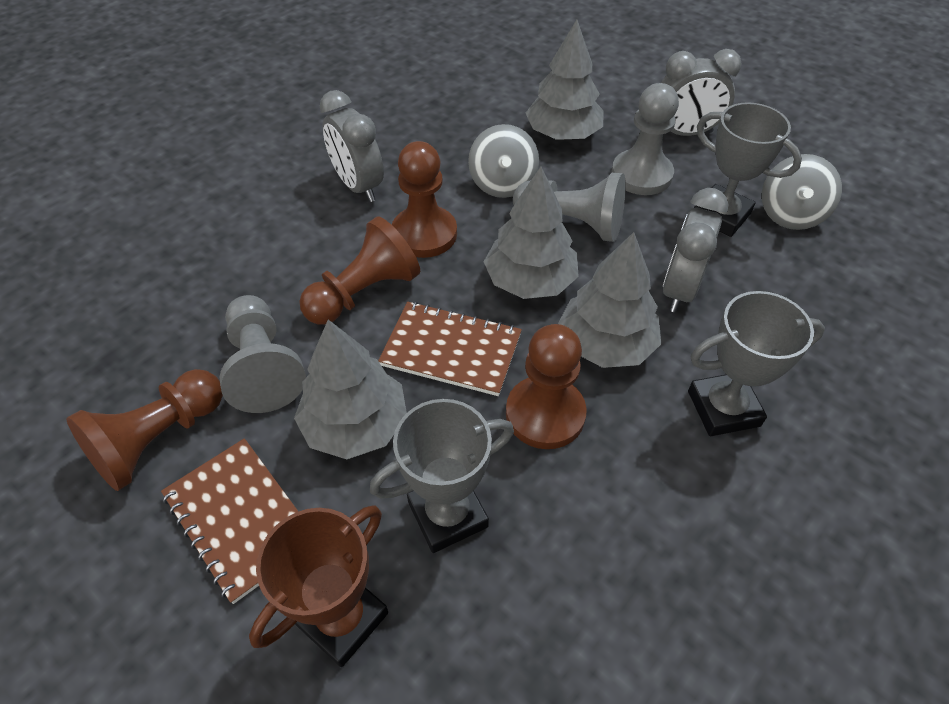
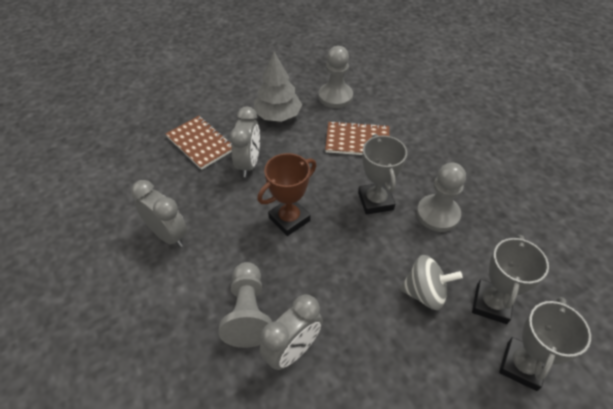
brown pawn: [66,369,223,491] [299,216,420,325] [392,141,457,258] [506,324,587,449] = 4 -> none = 0
grey spinning top: [468,124,539,198] [762,154,842,230] = 2 -> [399,255,463,310] = 1
grey tree: [294,320,407,459] [484,167,579,299] [526,20,604,140] [558,232,661,368] = 4 -> [254,52,302,122] = 1

